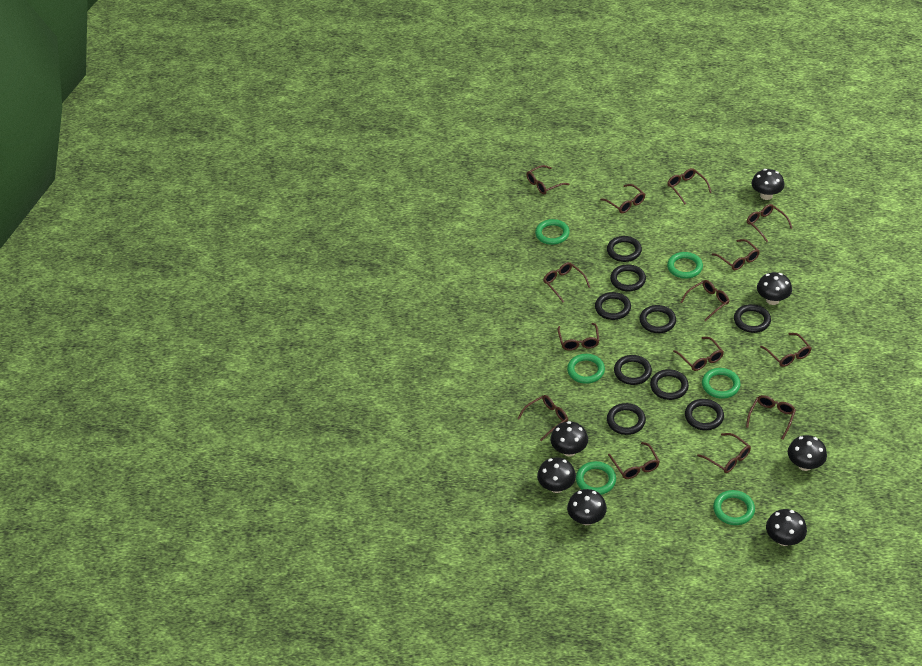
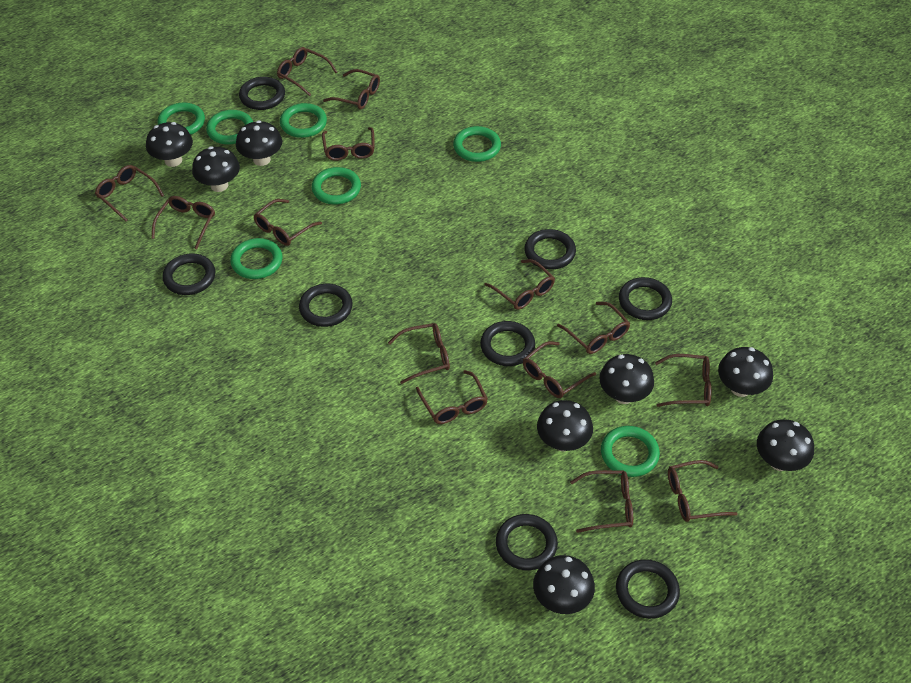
black mushroom: [537,457,576,493] [550,421,588,456] [567,489,607,525] [752,169,785,200] [757,272,792,305] [766,509,807,546] [788,435,827,471] = 7 -> [146,122,193,167] [192,147,240,192] [236,120,282,166] [533,555,595,614] [537,400,593,451] [599,354,654,404] [718,347,773,397] [757,419,814,471] = 8
black ring: [595,292,631,320] [607,236,642,262] [607,403,646,435] [610,264,646,291] [614,355,652,385] [639,305,676,333] [650,369,689,400] [685,399,724,430] [734,304,771,333] = 9 -> [162,253,215,295] [239,77,285,110] [299,284,353,327] [480,321,535,366] [496,514,558,570] [524,229,576,270] [616,559,680,619] [619,277,672,320] = 8
green ring: [535,219,570,245] [567,354,605,384] [576,461,616,495] [667,252,703,279] [702,368,741,399] [713,490,755,525] = 6 -> [158,103,205,135] [206,110,253,144] [230,238,283,279] [280,103,327,138] [312,167,361,205] [453,126,501,162] [601,426,660,477] = 7

